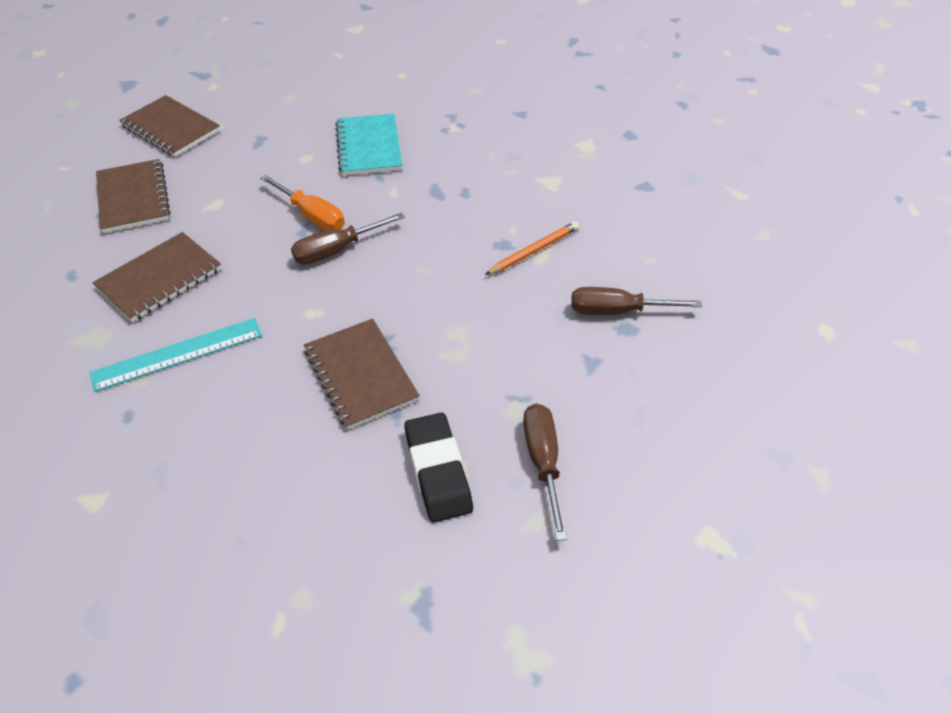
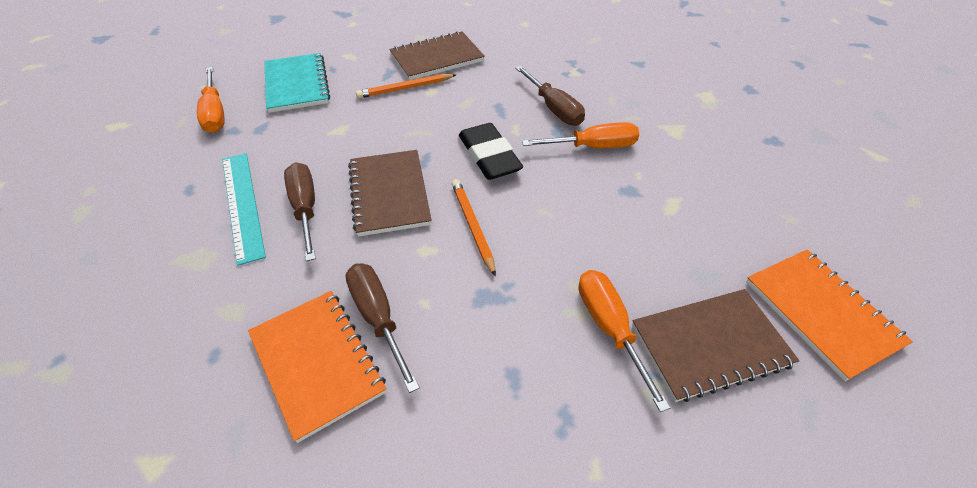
brown notebook: [92,232,222,322] [96,159,170,233] [119,95,220,157] [304,319,420,430] = 4 -> [348,150,432,237] [389,31,485,80] [632,289,799,402] = 3
orange notebook: none = 0 -> [248,291,387,443] [746,249,913,381] = 2
orange pencil: [485,221,579,275] = 1 -> [356,74,456,98] [452,179,496,277] = 2
orange screwdriver: [260,174,345,231] = 1 -> [197,67,225,133] [522,122,639,148] [579,270,670,412] = 3

